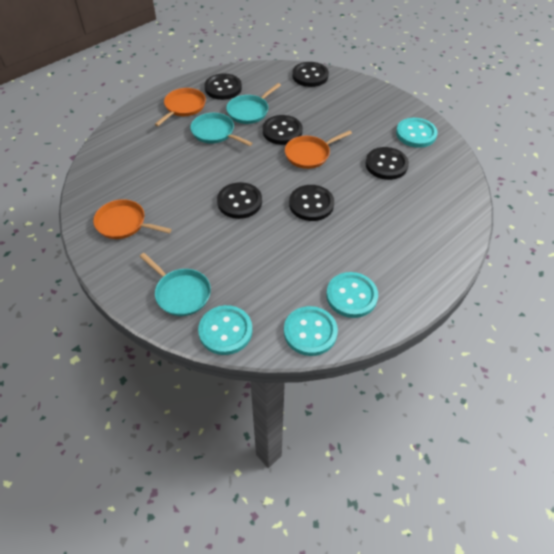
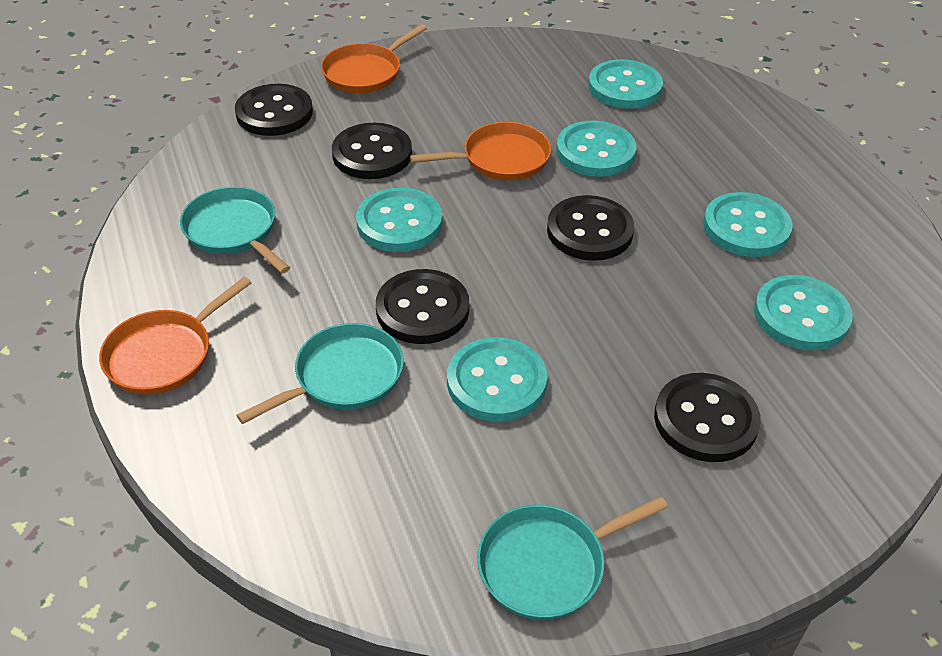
black button: [204,73,242,100] [217,182,262,219] [263,115,303,145] [289,185,334,221] [292,62,329,87] [365,147,409,180] = 6 -> [235,84,313,136] [332,123,412,179] [376,269,469,344] [547,195,634,261] [654,373,761,462] = 5
turquoise button: [198,305,252,355] [284,306,338,356] [326,272,378,318] [396,118,438,148] = 4 -> [356,188,442,252] [447,337,547,422] [556,120,636,177] [588,59,663,109] [703,192,793,257] [754,275,853,350] = 6

